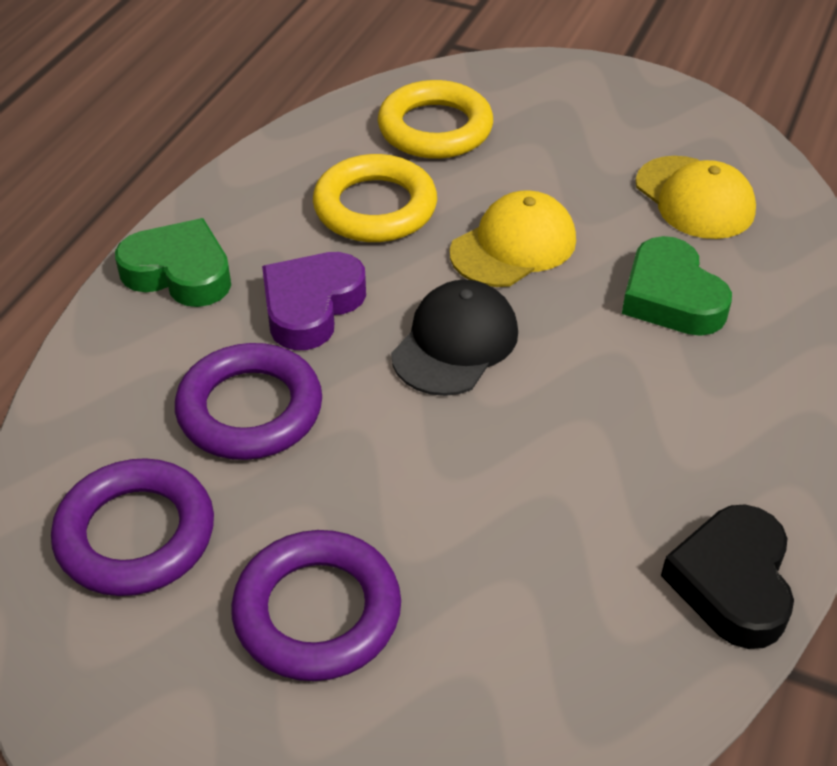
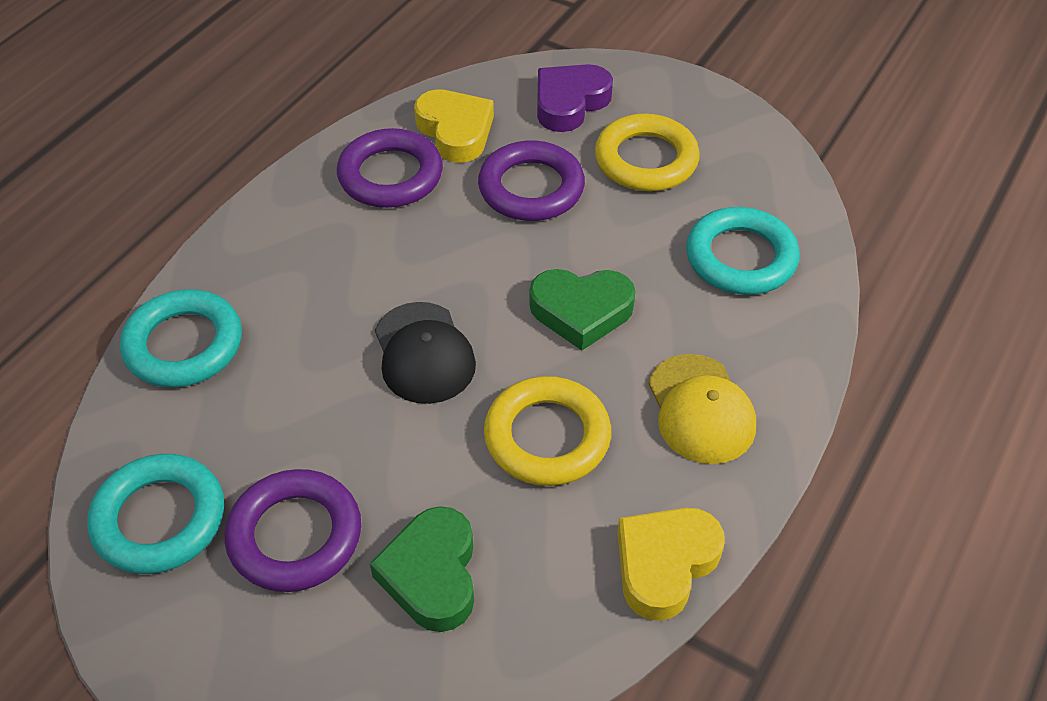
black heart: [661,504,794,649] = 1 -> none = 0
turquoise ring: none = 0 -> [87,454,224,574] [120,289,242,388] [686,207,800,295] = 3
yellow cap: [450,190,576,287] [636,156,756,239] = 2 -> [648,354,756,464] = 1
yellow heart: none = 0 -> [414,89,494,163] [617,508,725,621] = 2

